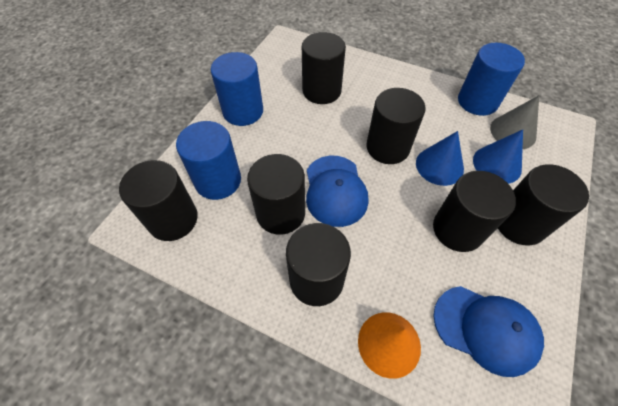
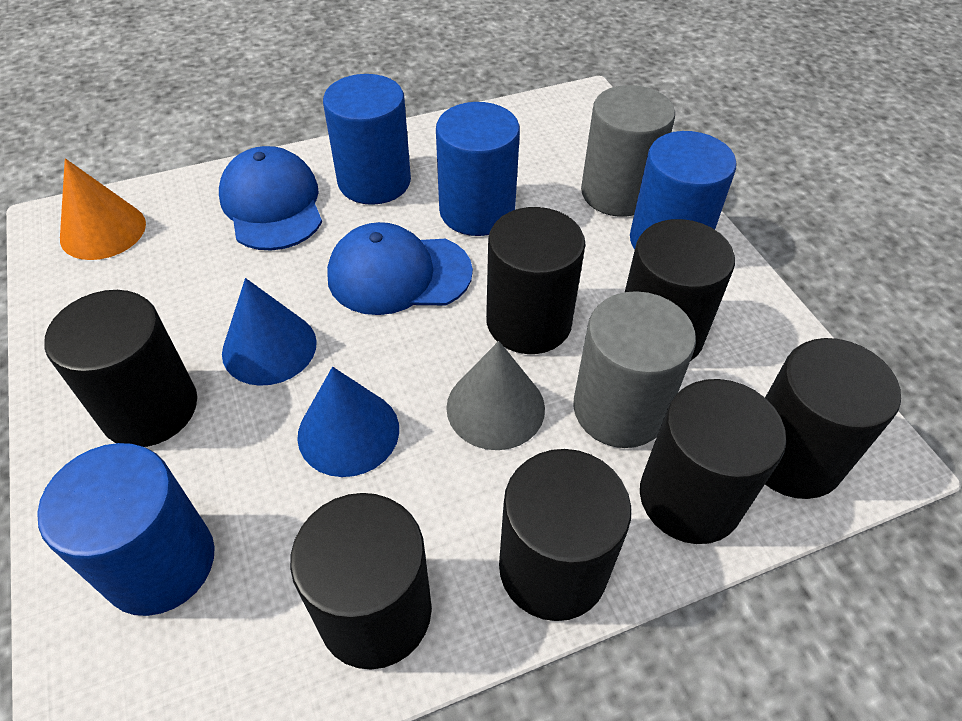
blue cylinder: [176,121,241,200] [211,52,263,126] [458,43,525,116] = 3 -> [37,443,215,616] [323,74,411,205] [436,102,520,236] [630,131,737,250] = 4
grey cylinder: none = 0 -> [573,291,696,448] [581,85,675,217] = 2

